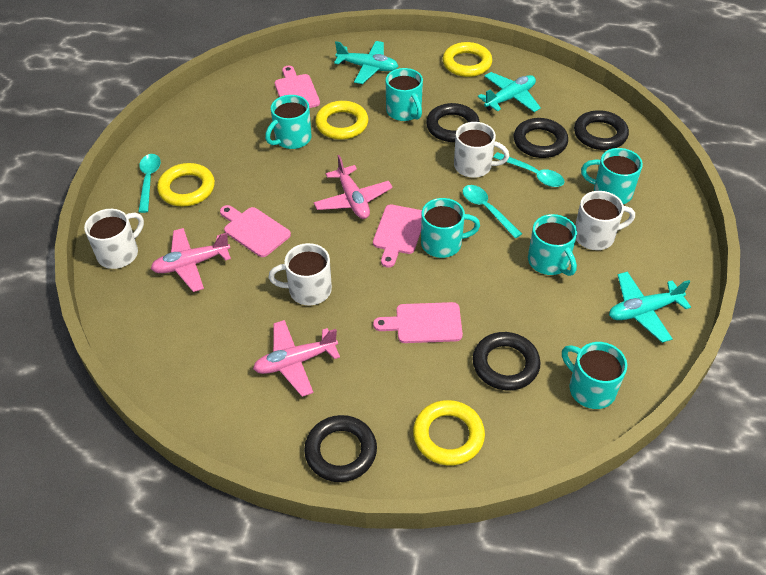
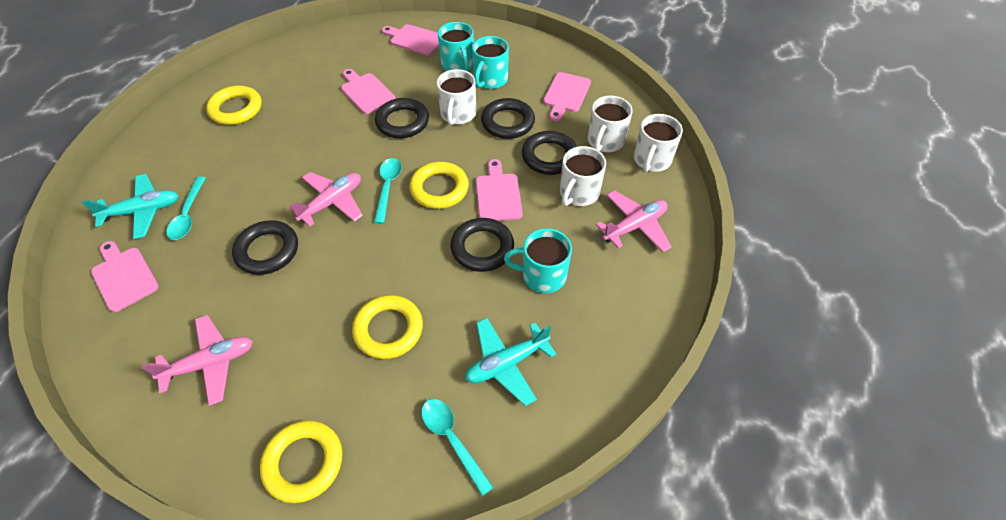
pink cutting board: [220,205,291,257] [275,66,320,108] [373,204,422,268] [373,302,463,343] = 4 -> [91,241,159,312] [341,69,395,114] [382,24,439,55] [476,159,523,221] [543,72,591,121] = 5
turquoise mug: [265,95,311,149] [386,68,423,121] [421,198,480,258] [528,214,577,276] [562,342,627,409] [581,148,643,204] = 6 -> [438,22,474,71] [472,36,509,89] [504,228,572,293] = 3
turquoise plane: [334,41,398,84] [478,72,541,112] [609,271,691,343] = 3 -> [82,174,179,239] [465,318,556,406] = 2

